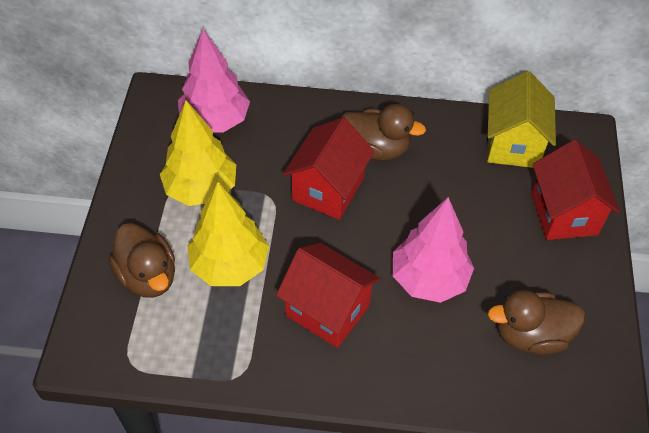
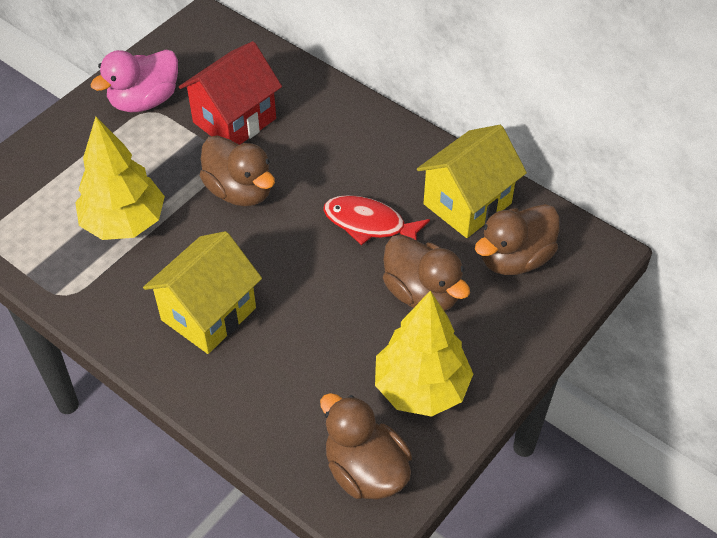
brown duck: [109,223,175,298] [340,104,426,161] [488,290,585,355] = 3 -> [200,135,275,206] [320,393,412,500] [383,234,470,311] [475,204,560,275] = 4
pink duck: none = 0 -> [90,49,178,112] = 1
pink tree: [178,29,250,133] [393,197,474,303] = 2 -> none = 0
red fish: none = 0 -> [323,195,430,245] = 1
red house: [276,243,381,348] [283,117,374,220] [531,140,620,240] = 3 -> [179,41,282,145] = 1
yellow house: [487,71,556,168] = 1 -> [143,231,262,354] [417,125,527,238] = 2

